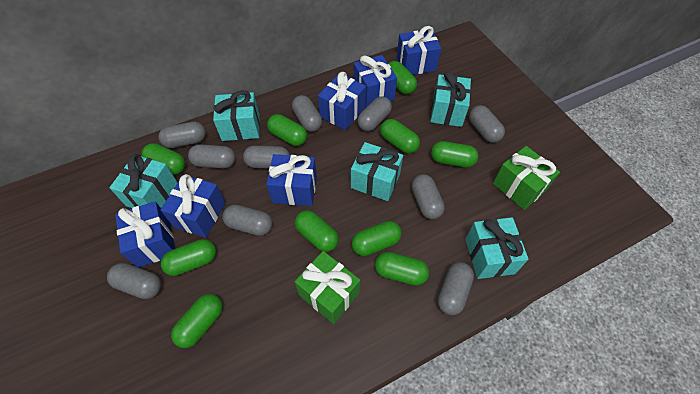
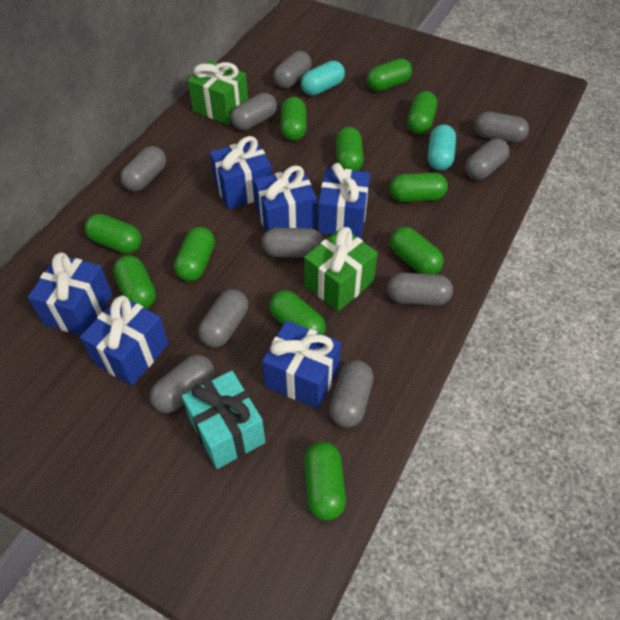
green capsule: [142,143,185,175] [161,239,216,276] [171,294,223,348] [267,114,307,146] [295,210,339,252] [352,221,401,256] [375,252,429,286] [380,119,420,153] [388,61,417,94] [431,141,478,167] = 10 -> [85,214,142,254] [113,255,156,309] [174,227,215,281] [269,290,326,335] [281,97,306,141] [304,442,346,521] [336,127,364,171] [367,58,412,92] [390,173,448,202] [390,227,444,274] [407,91,437,134] = 11
turquoise capsule: none = 0 -> [301,61,345,96] [428,125,456,170] = 2
turquoise gift: [109,154,178,208] [213,90,260,141] [351,142,403,201] [430,71,471,127] [465,217,528,279] = 5 -> [182,370,265,469] = 1

